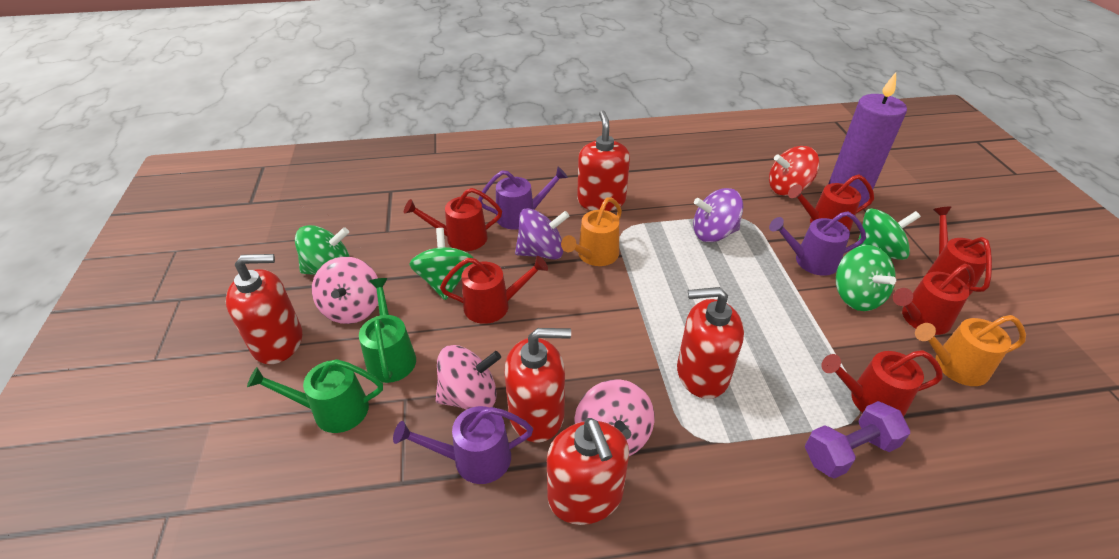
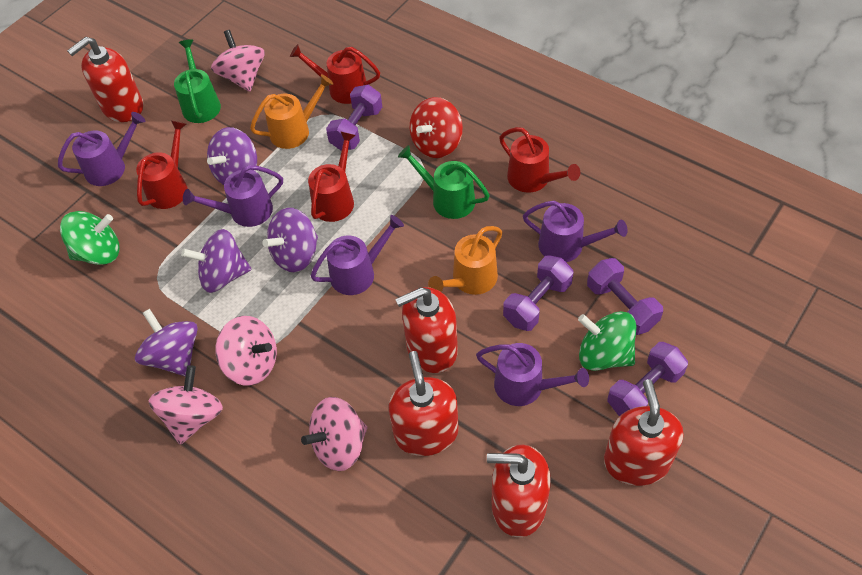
green spinning top: [295,225,350,275] [409,228,474,300] [836,245,896,311] [858,208,921,260] = 4 -> [60,211,119,265] [578,311,636,371] = 2
pink spinning top: [312,256,378,324] [436,345,501,410] [574,379,654,456] = 3 -> [148,365,223,445] [211,30,265,92] [215,316,277,386] [301,397,367,471] = 4
purple candle: [828,72,907,207] = 1 -> none = 0
purple dumbbell: [805,401,910,479] = 1 -> [326,85,382,151] [503,255,573,331] [587,258,663,335] [607,342,688,416] = 4
purple spinning top: [515,208,570,260] [693,188,743,242] = 2 -> [135,309,198,377] [181,229,252,293] [207,127,257,185] [263,208,318,272] = 4
purple watering can: [393,406,533,484] [478,167,568,230] [769,211,866,276] = 3 -> [58,112,145,186] [183,165,283,227] [310,215,404,295] [476,343,589,406] [523,201,628,262] = 5
red watering can: [404,188,502,251] [440,256,548,324] [788,175,874,231] [821,350,943,417] [893,264,975,335] [927,207,992,295] = 6 -> [136,120,188,209] [290,44,380,104] [308,131,356,222] [499,127,580,193] = 4

